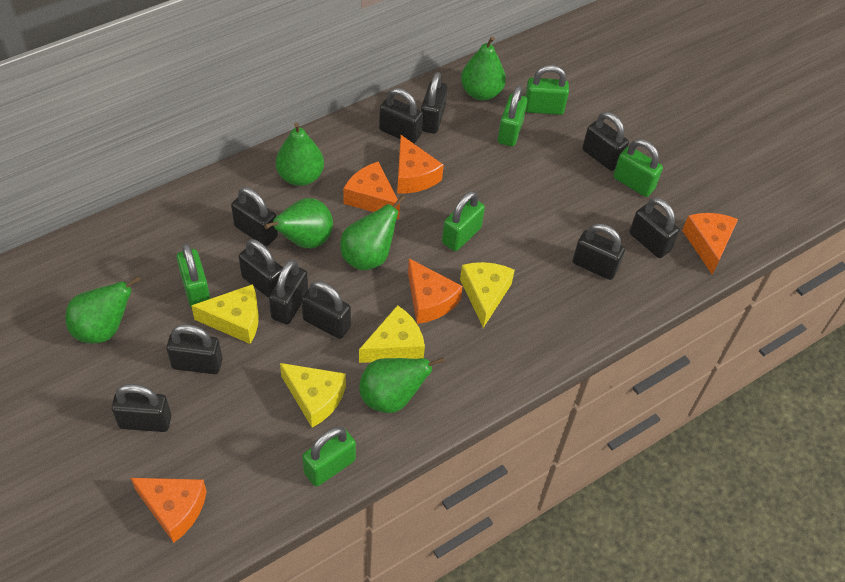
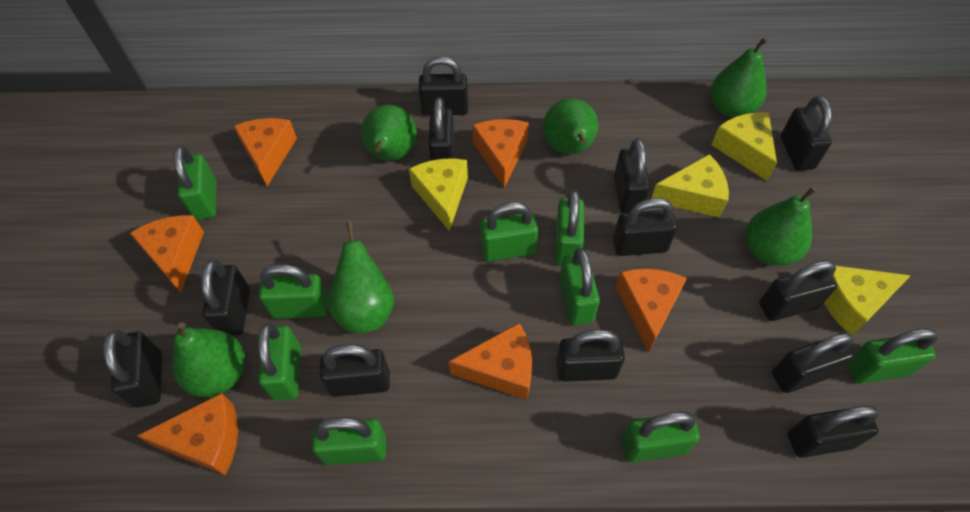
black padlock: [112,384,172,432] [166,324,222,374] [231,187,278,246] [239,239,283,298] [269,260,308,324] [301,281,351,339] [379,88,423,144] [421,72,447,134] [573,224,625,280] [582,112,629,171] [629,198,679,258] = 11 -> [103,329,162,408] [201,260,250,336] [320,344,390,397] [418,56,468,116] [428,97,455,161] [556,329,625,382] [613,198,677,256] [614,138,650,213] [759,260,837,321] [772,333,855,393] [781,96,832,171] [788,406,879,458] = 12
green padlock: [176,243,210,308] [302,427,356,487] [442,191,485,251] [498,85,527,147] [525,65,569,115] [613,139,663,197] = 6 -> [173,145,217,220] [258,323,301,401] [259,264,328,319] [312,417,386,465] [480,202,538,262] [555,190,584,265] [559,248,600,326] [621,412,700,462] [847,328,938,384] = 9
orange cheese: [131,478,207,543] [343,162,400,219] [397,135,444,193] [408,259,463,324] [682,213,738,274] = 5 -> [130,215,204,293] [137,393,238,475] [234,118,297,186] [449,323,532,400] [472,119,529,188] [615,269,687,353] = 6

